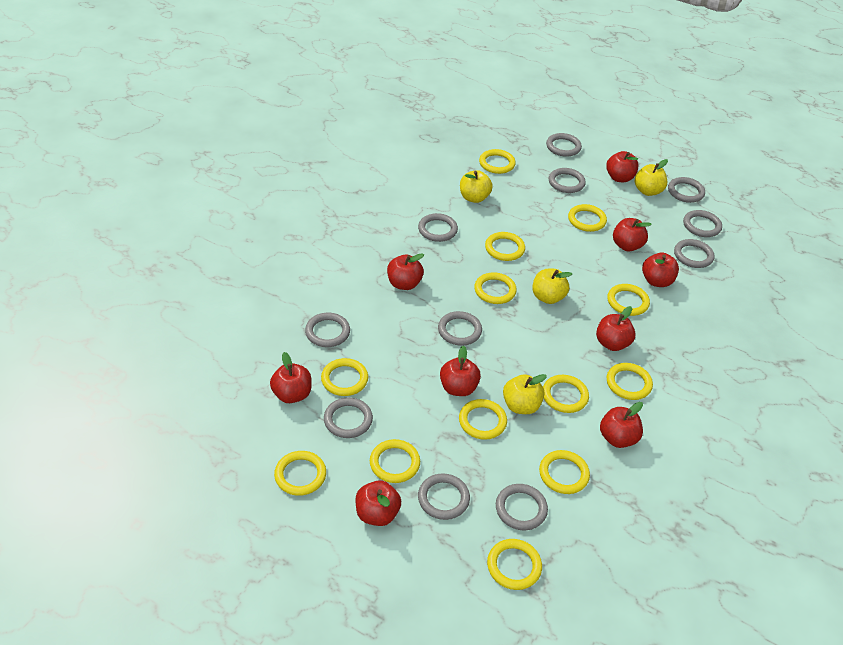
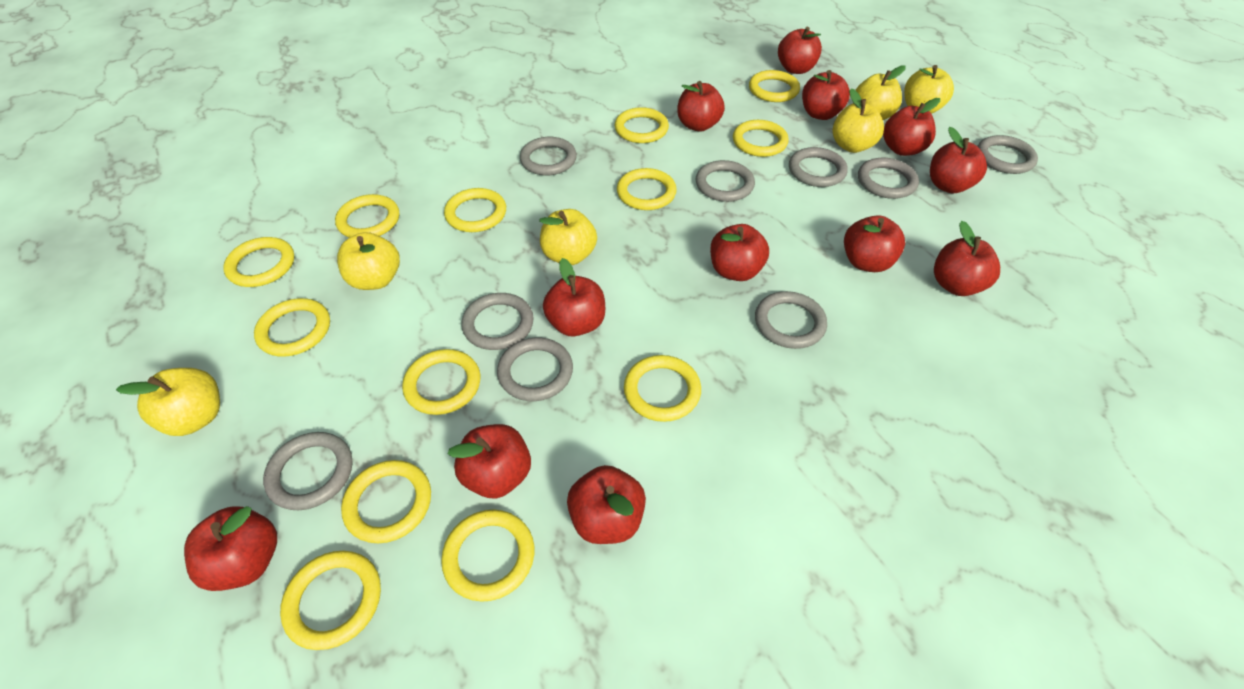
grey ring: [305,313,350,347] [324,397,373,438] [418,213,458,242] [418,473,470,520] [438,311,482,346] [496,484,548,530] [546,133,582,157] [549,168,586,193] [668,177,705,203] [674,239,715,268] [683,210,722,237] = 11 -> [263,432,353,510] [461,293,534,350] [497,338,573,401] [520,137,577,175] [696,160,755,202] [755,291,827,349] [789,147,848,187] [858,158,919,199] [977,135,1038,174] = 9
red apple: [270,352,312,403] [355,480,401,526] [387,254,424,290] [440,345,481,396] [596,306,636,351] [600,402,643,448] [606,151,639,182] [613,218,652,251] [642,253,679,287] = 9 -> [184,506,277,591] [447,424,531,498] [543,258,605,336] [567,465,646,544] [677,81,725,132] [710,224,769,281] [778,27,822,74] [802,70,850,120] [844,215,905,272] [883,98,940,156] [930,127,987,194] [934,221,1000,296] = 12
yellow apple: [460,170,493,203] [503,374,547,414] [532,269,572,304] [635,159,668,196] = 4 -> [116,368,220,436] [337,232,400,290] [539,209,597,265] [833,88,884,153] [856,65,906,120] [904,65,954,114] = 6

